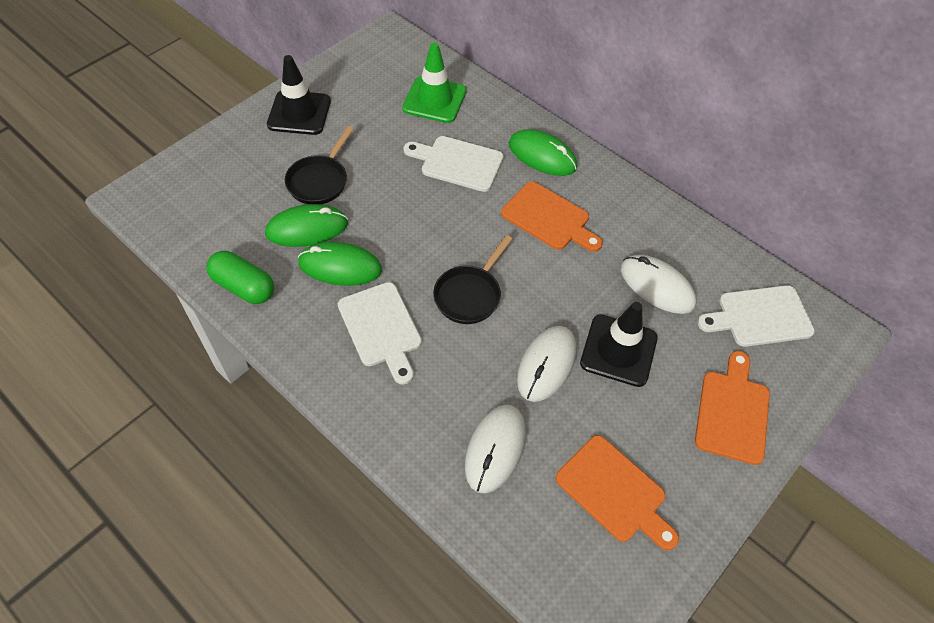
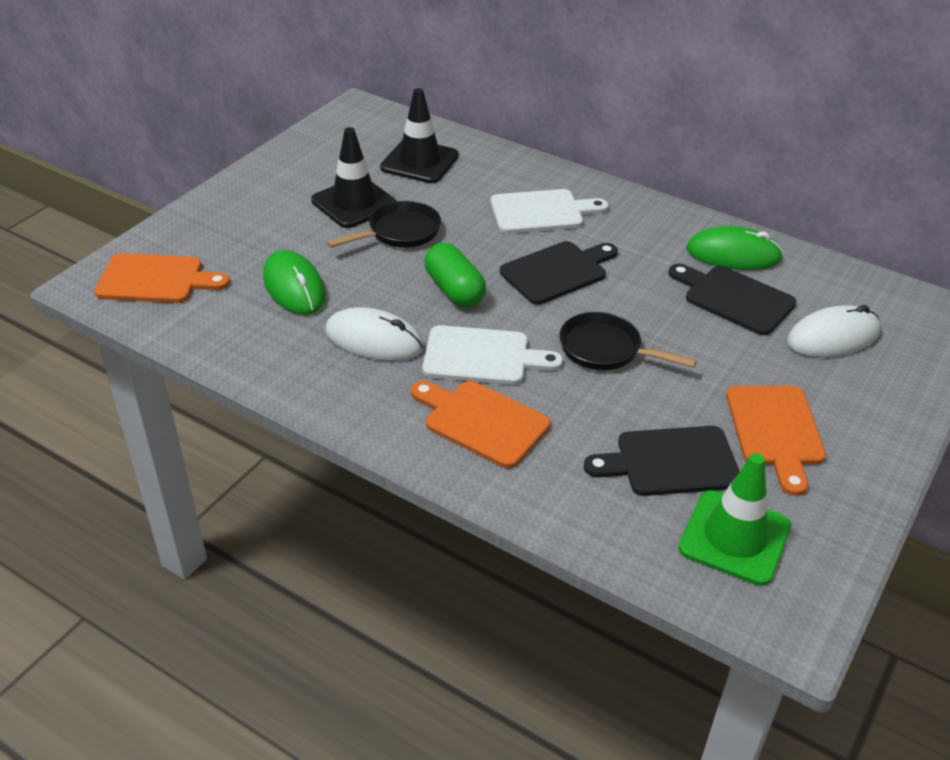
black cutting board: none = 0 -> [500,241,618,305] [584,426,740,496] [669,264,796,335] = 3
green mouse: [265,204,348,247] [298,242,382,286] [509,129,577,176] = 3 -> [263,250,326,315] [686,226,783,270] = 2
white cutting board: [338,282,422,385] [403,136,504,192] [697,285,815,347] = 3 -> [422,325,563,385] [490,189,608,234] = 2
white mouse: [465,405,526,494] [517,326,576,402] [621,255,697,314] = 3 -> [325,307,424,361] [787,305,881,357] = 2

